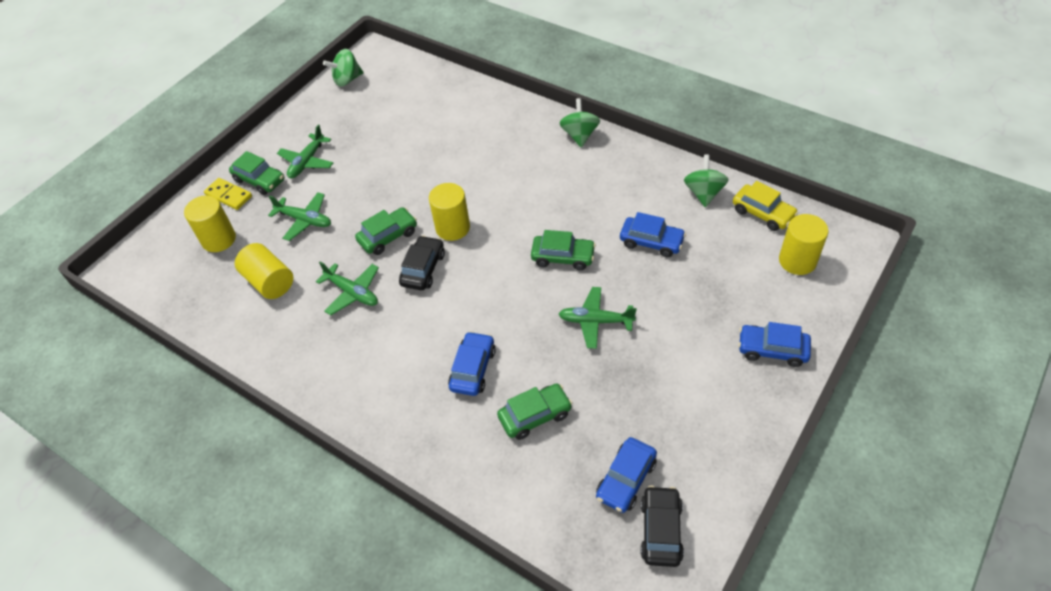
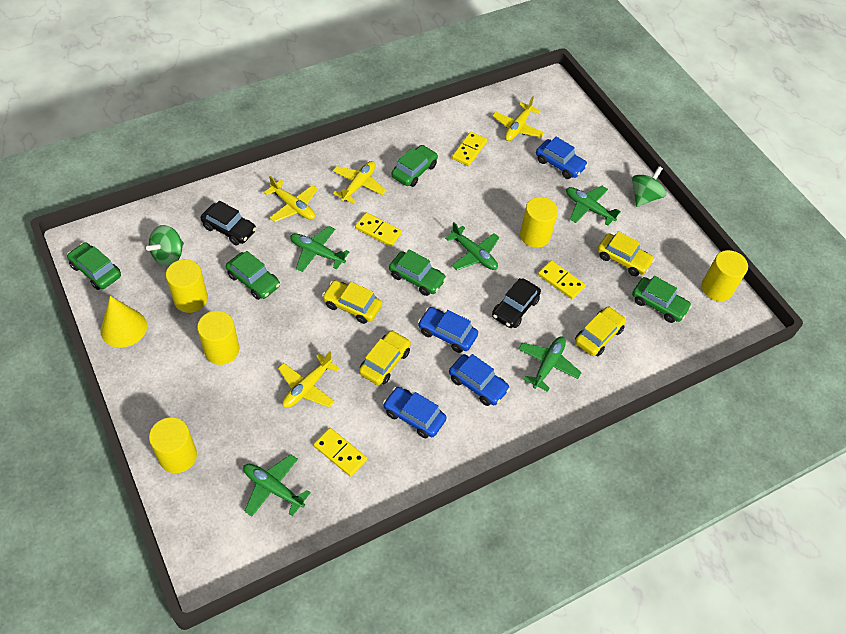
green car: [229,151,284,195] [355,207,417,255] [497,383,572,440] [531,230,596,270] = 4 -> [67,242,121,290] [226,251,280,300] [389,249,447,296] [391,145,438,187] [632,276,692,323] = 5
green plane: [268,192,331,241] [277,125,333,178] [316,261,379,315] [559,287,637,349] = 4 -> [243,454,311,516] [290,226,349,272] [445,222,500,270] [519,336,582,392] [566,186,621,225] = 5
green spinning top: [323,49,364,86] [559,98,600,147] [684,154,729,207] = 3 -> [146,225,184,266] [632,166,666,207] = 2
yellow car: [733,181,798,231] = 1 -> [322,280,382,324] [359,330,411,385] [575,306,626,356] [597,231,655,276] = 4
yellow cone: none = 0 -> [101,296,147,348] = 1
yellow cylinder: [184,195,236,252] [235,243,293,299] [429,183,470,241] [779,214,829,275] = 4 -> [149,417,197,473] [166,259,208,313] [197,311,240,365] [520,197,558,248] [702,250,748,301] = 5
yellow domino: [204,178,252,210] = 1 -> [313,428,367,477] [355,212,402,247] [452,132,487,166] [538,260,586,300] = 4
yellow plane: none = 0 -> [264,176,318,222] [278,351,340,408] [333,161,386,204] [492,96,544,141] = 4

